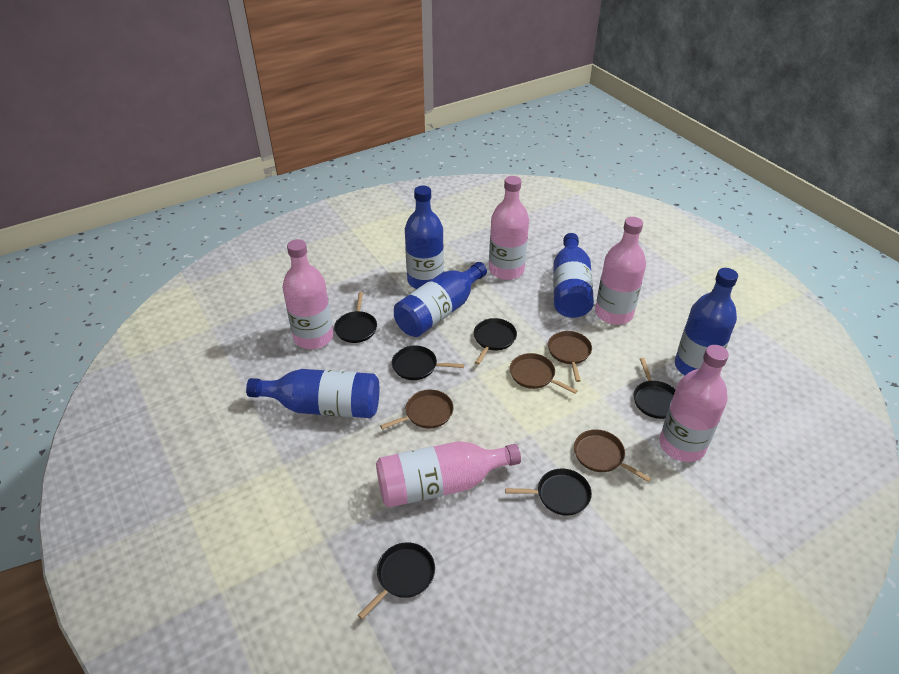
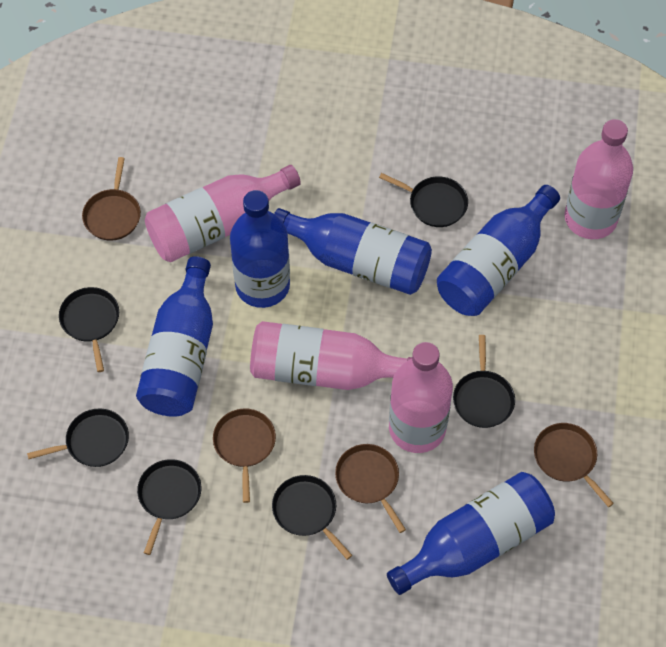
pink bottle: [283,239,333,349] [376,441,521,508] [489,176,529,280] [595,217,646,325] [660,345,729,462] = 5 -> [145,165,301,262] [250,321,412,390] [389,342,453,453] [564,119,633,239] = 4

